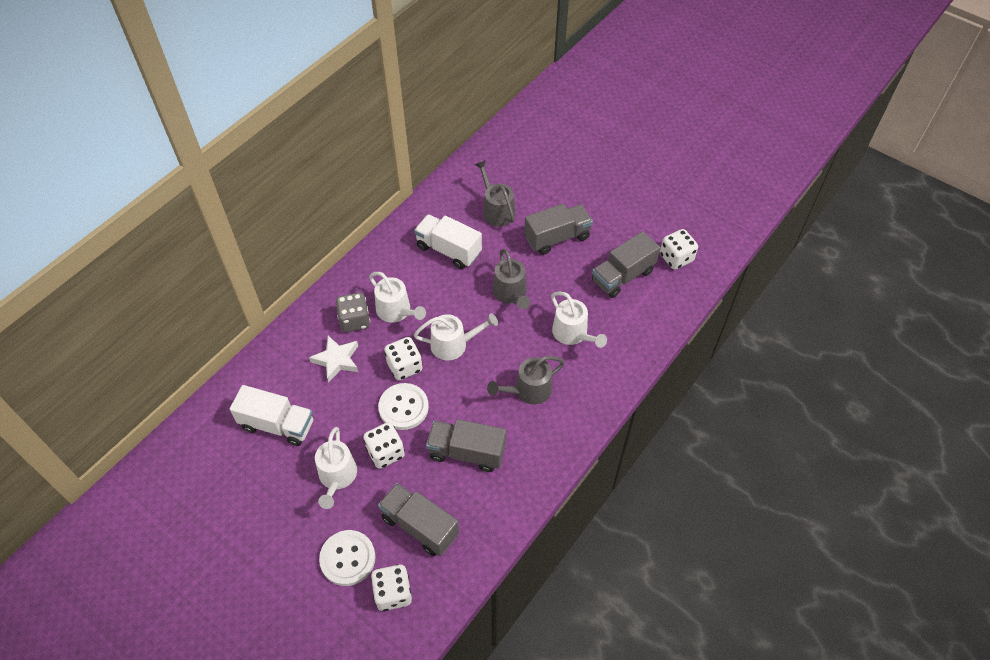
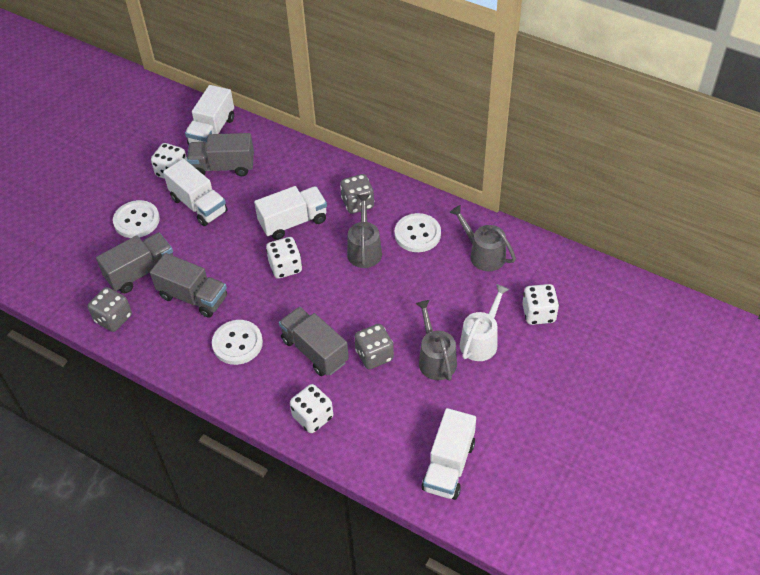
grey dice: [336,293,370,332] = 1 -> [88,287,132,332] [340,174,374,214] [354,324,394,369] = 3
white button: [319,530,375,586] [378,383,429,430] = 2 -> [113,200,160,238] [212,320,263,365] [395,213,441,252] = 3
white star: [309,336,358,383] = 1 -> none = 0
white truck: [230,385,313,446] [414,214,482,269] = 2 -> [163,159,227,226] [185,85,234,145] [254,186,327,240] [422,408,476,500] = 4
white watering can: [315,427,357,509] [369,272,426,323] [414,313,498,360] [551,292,607,348] = 4 -> [460,284,510,361] = 1

